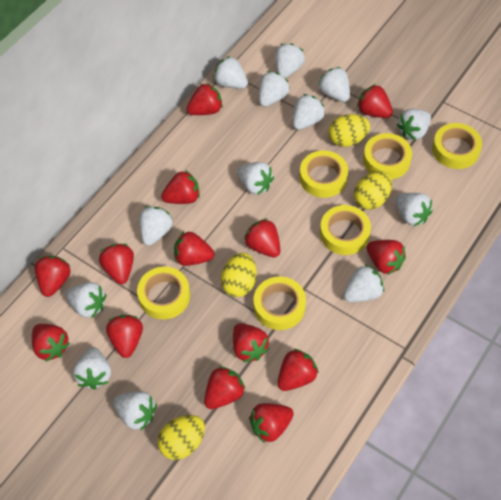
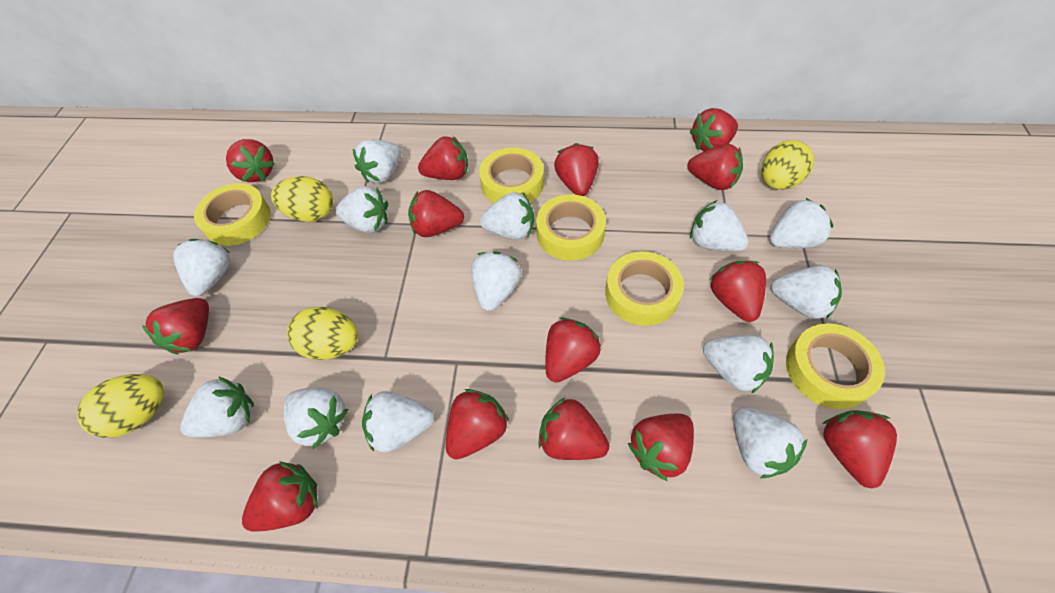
yellow tape: [137,267,190,319] [254,277,306,330] [300,150,348,198] [320,205,371,255] [363,133,412,179] [432,123,482,169] = 6 -> [194,183,271,246] [479,147,544,203] [536,194,606,261] [605,252,684,326] [786,323,885,409] = 5

